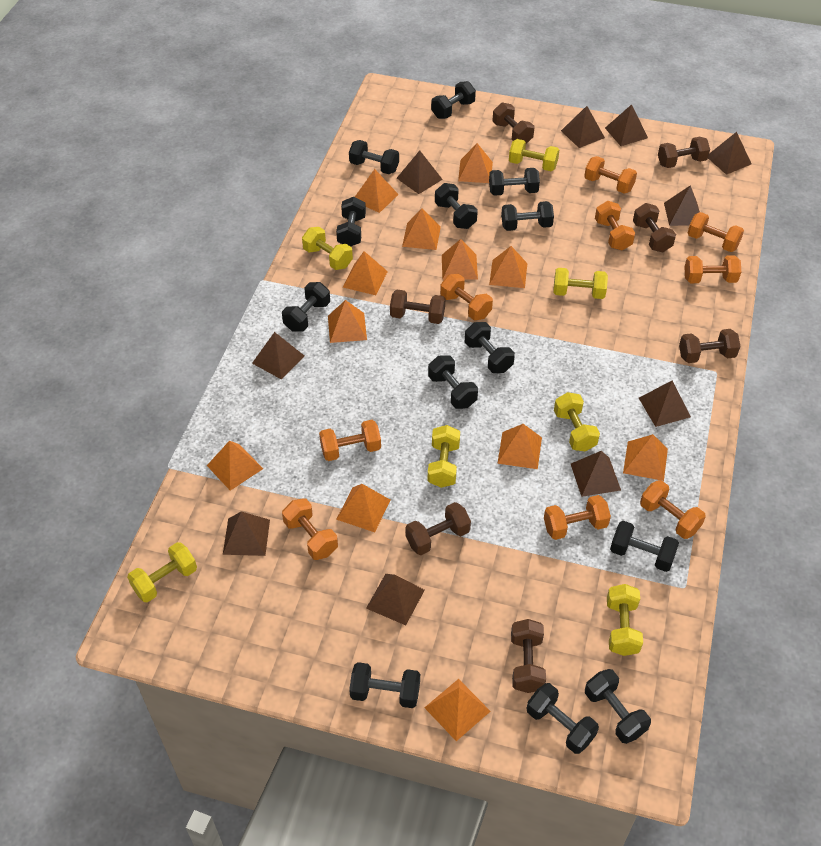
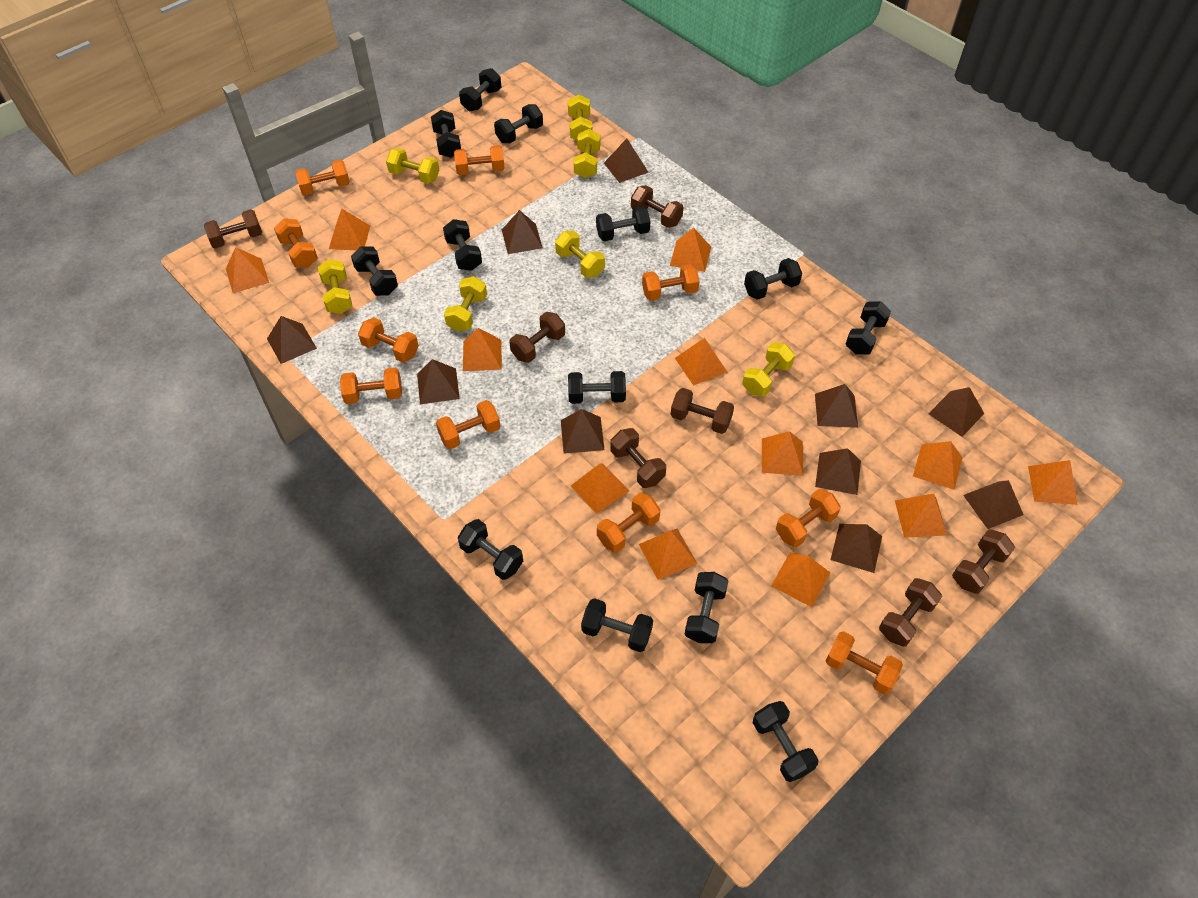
orange dumbbell: [282,498,338,560] [319,420,381,461] [440,274,493,320] [544,495,611,540] [584,156,637,194] [595,201,635,250] [640,480,706,539] [684,255,741,283] [688,212,744,252] = 9 -> [274,219,318,268] [295,160,350,195] [340,368,402,404] [358,317,419,363] [436,400,500,449] [454,145,505,175] [597,493,660,553] [642,264,699,301] [776,489,841,547] [825,631,903,695] = 10

